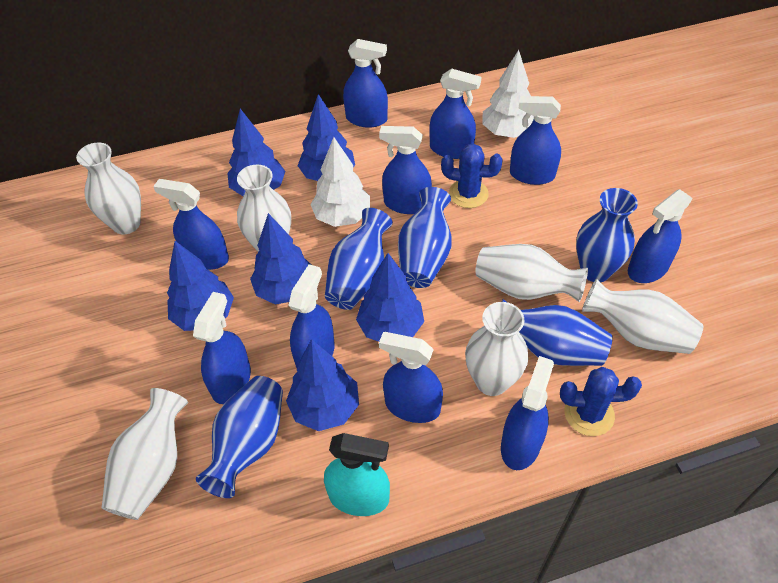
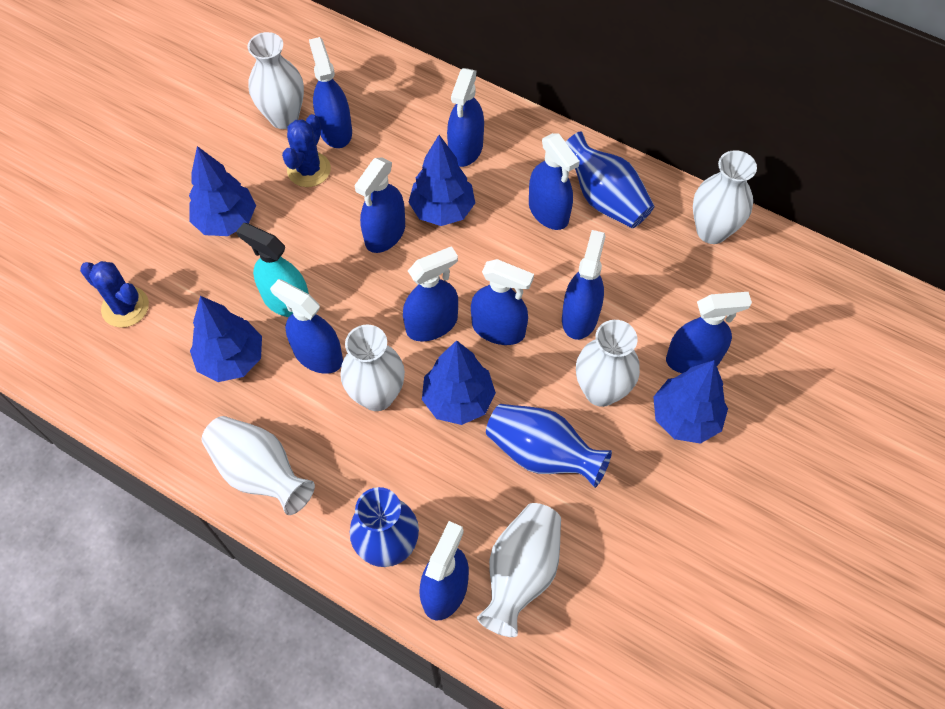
blue tree: [167,241,234,331] [227,109,285,196] [250,213,311,304] [286,339,359,431] [298,94,355,181] [356,253,424,342] = 6 -> [189,146,256,236] [190,296,262,382] [408,135,475,226] [422,340,496,425] [653,360,728,444] = 5
blue vase: [196,376,283,498] [325,208,393,310] [398,187,452,288] [502,299,613,366] [576,188,638,282] = 5 -> [350,487,419,567] [486,404,612,488] [566,131,654,228] = 3
white tree: [310,137,370,227] [482,50,534,138] = 2 -> none = 0

